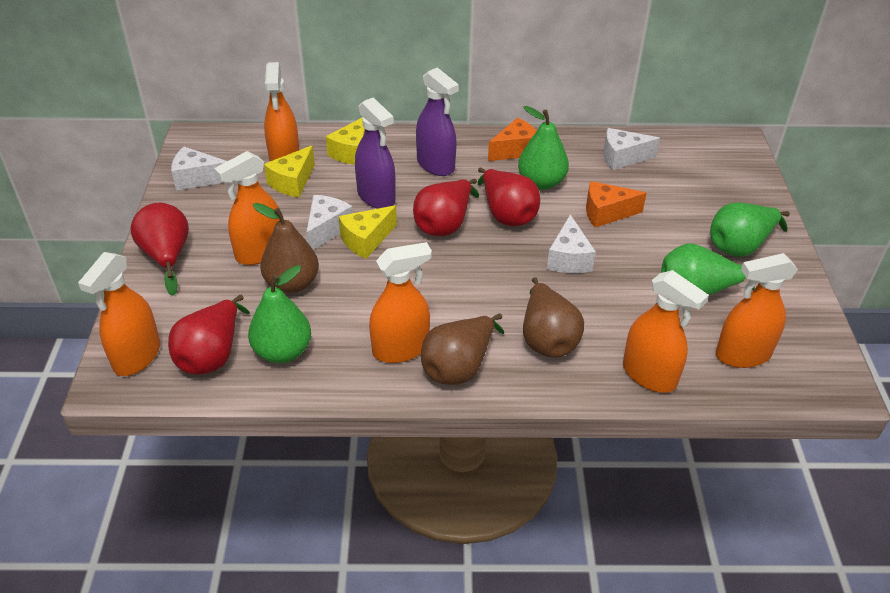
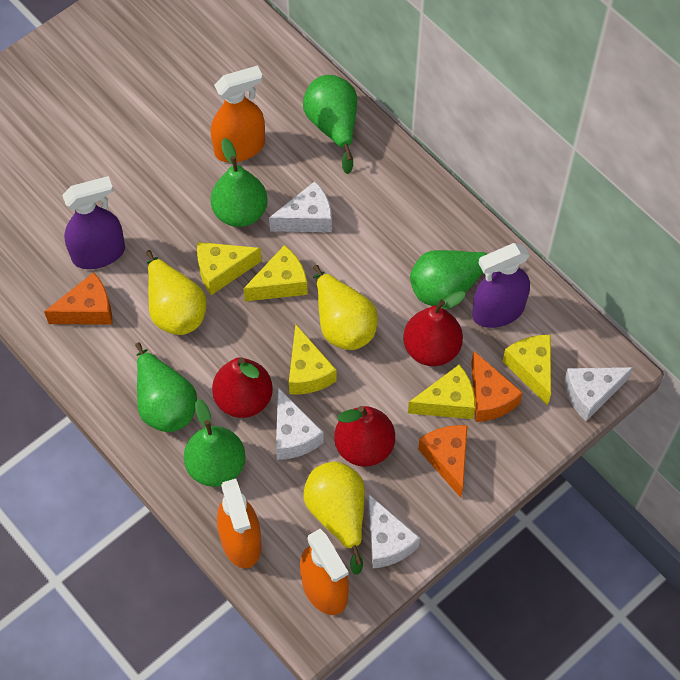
brown pear: [253,203,319,293] [421,313,504,385] [523,277,584,358] = 3 -> none = 0
green pear: [248,265,311,363] [518,106,569,190] [661,243,755,295] [710,203,790,257] = 4 -> [135,342,197,432] [184,399,246,487] [211,138,268,227] [303,75,357,174] [410,250,487,306] = 5
orange cheese: [488,118,537,161] [586,181,647,227] = 2 -> [44,272,112,325] [418,425,468,498] [471,351,523,422] = 3
orange spray bottle: [78,252,160,376] [214,151,280,265] [264,62,299,161] [369,242,432,363] [623,270,709,393] [716,253,798,368] = 6 -> [211,66,265,162] [217,479,262,568] [300,529,349,615] = 3
red pear: [130,203,189,296] [168,295,250,375] [413,179,479,236] [477,168,540,226] = 4 -> [212,357,273,418] [334,406,395,467] [403,291,466,366] = 3
yellow cheese: [264,146,315,197] [326,117,365,165] [339,205,397,259] = 3 -> [197,242,262,295] [243,245,308,301] [289,324,336,394] [408,364,475,419] [503,335,551,406] = 5
yellow pear: none = 0 -> [146,250,207,335] [303,462,365,575] [313,265,378,350] = 3

